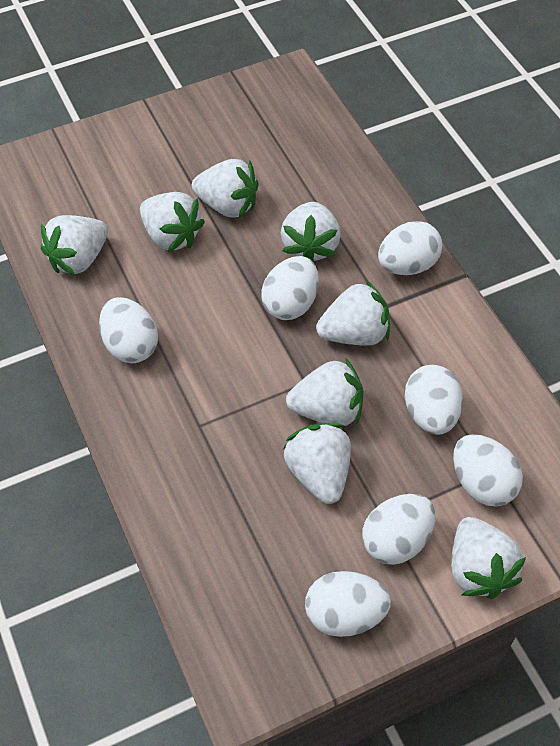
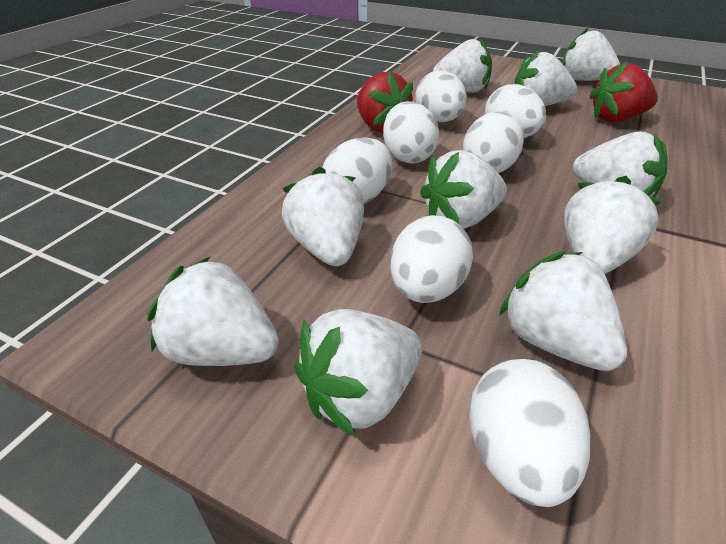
red strawberry: none = 0 -> [357,71,413,133] [590,62,658,122] = 2
white strawberry: [41,215,108,276] [140,192,205,252] [192,159,259,218] [281,202,341,262] [283,423,351,504] [286,359,364,426] [316,280,390,346] [451,517,526,599] = 8 -> [147,257,279,366] [282,167,364,266] [294,309,422,436] [420,150,507,229] [433,38,492,93] [499,251,627,371] [515,50,577,106] [562,27,620,81] [564,176,661,274] [573,132,667,198] = 10

